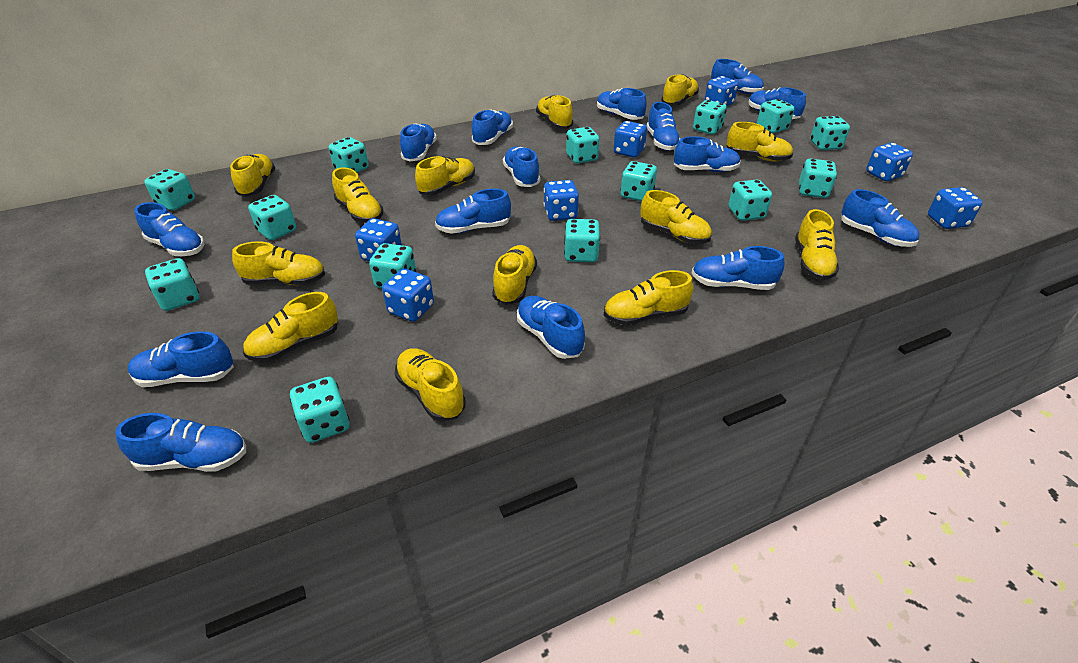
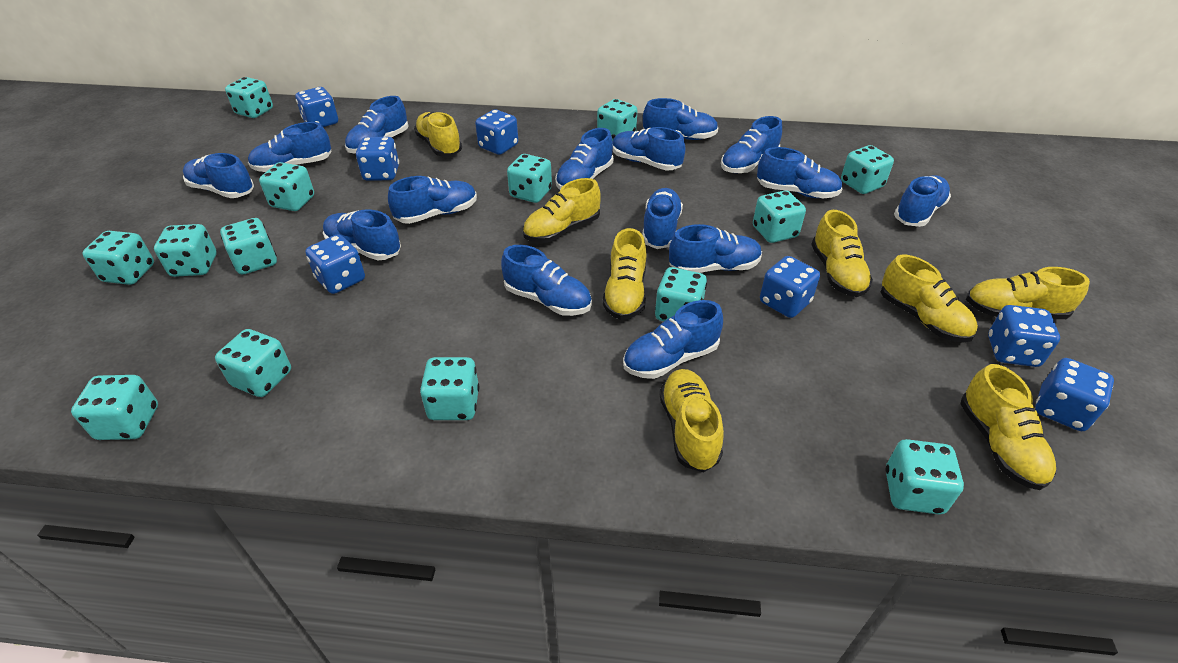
yellow shoe: [230,154,275,197] [232,241,325,285] [243,292,338,362] [332,167,384,223] [395,348,466,421] [415,156,475,195] [492,245,537,305] [536,95,573,129] [604,270,693,326] [640,190,712,244] [661,74,699,105] [726,122,793,161] [795,209,839,280] = 13 -> [414,112,462,156] [523,178,601,243] [603,228,647,320] [659,369,724,472] [811,210,873,297] [881,255,978,343] [961,364,1056,490] [966,267,1090,319] = 8

